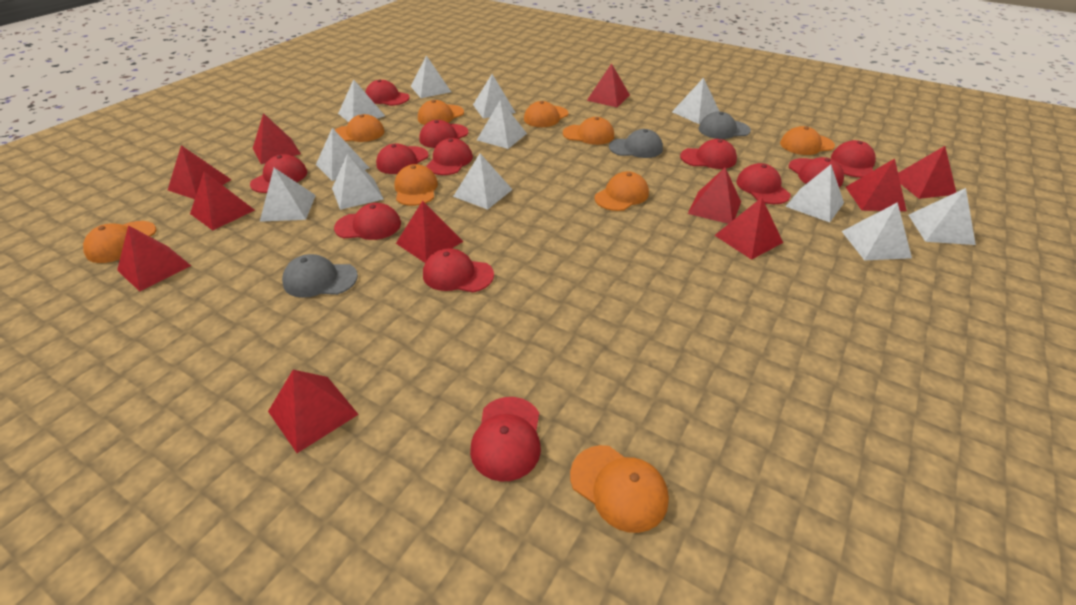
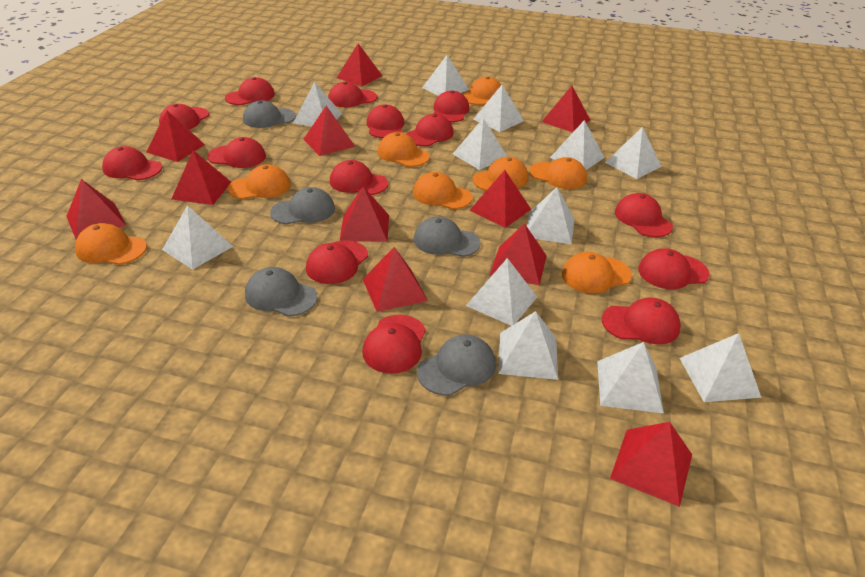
grey cap: [282,254,358,298] [609,129,663,158] [699,112,751,139] = 3 -> [243,100,296,128] [245,267,318,317] [270,187,335,224] [414,216,481,257] [417,334,496,396] = 5
orange cap: [83,221,156,263] [335,114,385,142] [394,164,438,206] [418,100,464,125] [524,101,568,127] [563,117,614,145] [570,445,669,533] [594,171,649,211] [780,126,835,155] = 9 -> [75,223,147,265] [228,164,291,199] [377,132,430,167] [413,172,472,209] [463,77,501,105] [473,157,528,191] [529,157,587,189] [562,252,632,293] = 8
red cap: [250,154,307,193] [334,203,401,240] [365,79,409,106] [376,143,429,174] [420,120,468,148] [423,248,494,292] [426,138,473,175] [470,397,541,481] [680,139,737,169] [736,163,791,204] [789,157,844,187] [831,140,876,178] = 12 -> [102,146,162,180] [159,104,209,130] [207,137,266,168] [225,77,275,105] [306,240,368,284] [328,82,377,107] [330,160,388,195] [362,315,426,374] [366,104,404,138] [406,114,454,146] [433,91,469,122] [602,298,681,344] [615,193,673,237] [638,248,709,289] = 14

